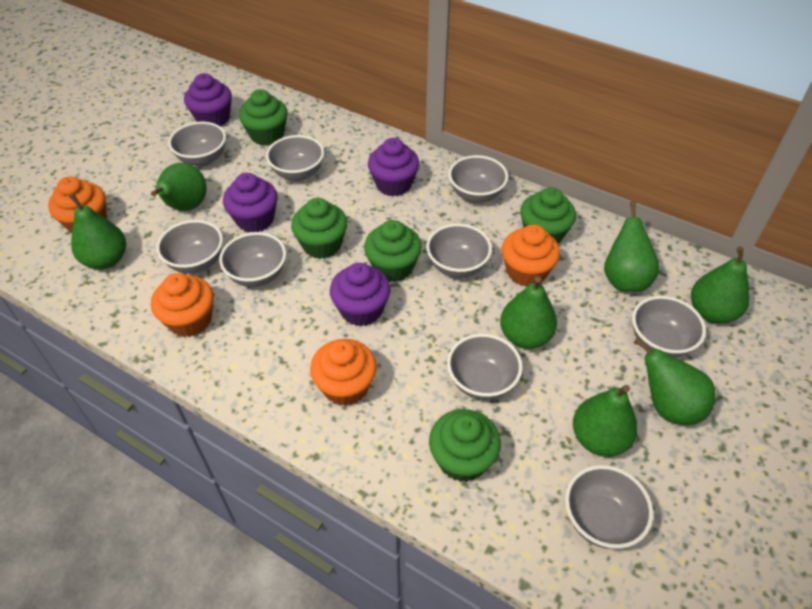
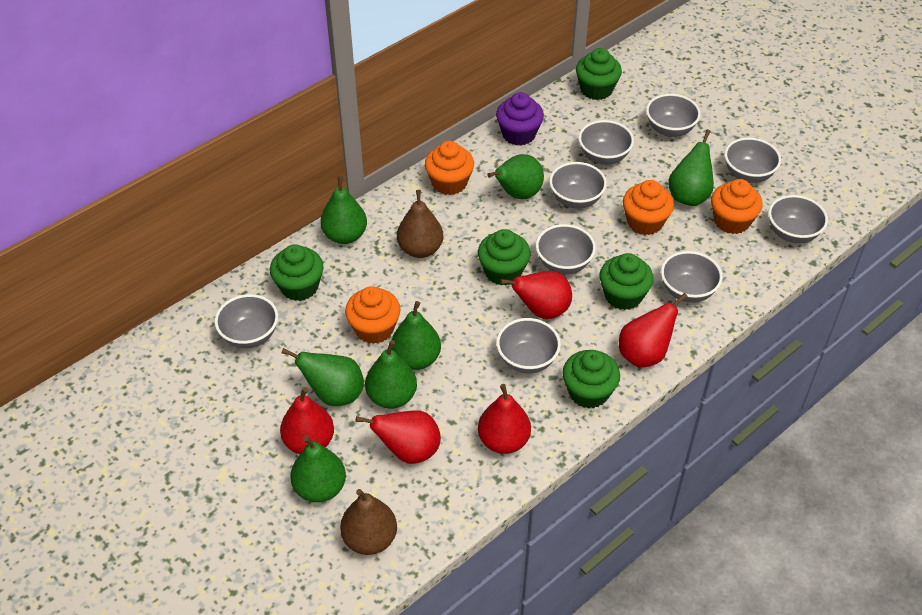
brown pear: none = 0 -> [340,489,397,555] [397,190,443,258] = 2
purple cupcake: [184,73,232,127] [223,173,278,233] [330,263,391,326] [368,138,419,196] = 4 -> [496,92,544,146] = 1
red pear: none = 0 -> [280,387,334,454] [356,410,441,464] [478,384,531,454] [500,271,572,319] [619,293,688,368] = 5

